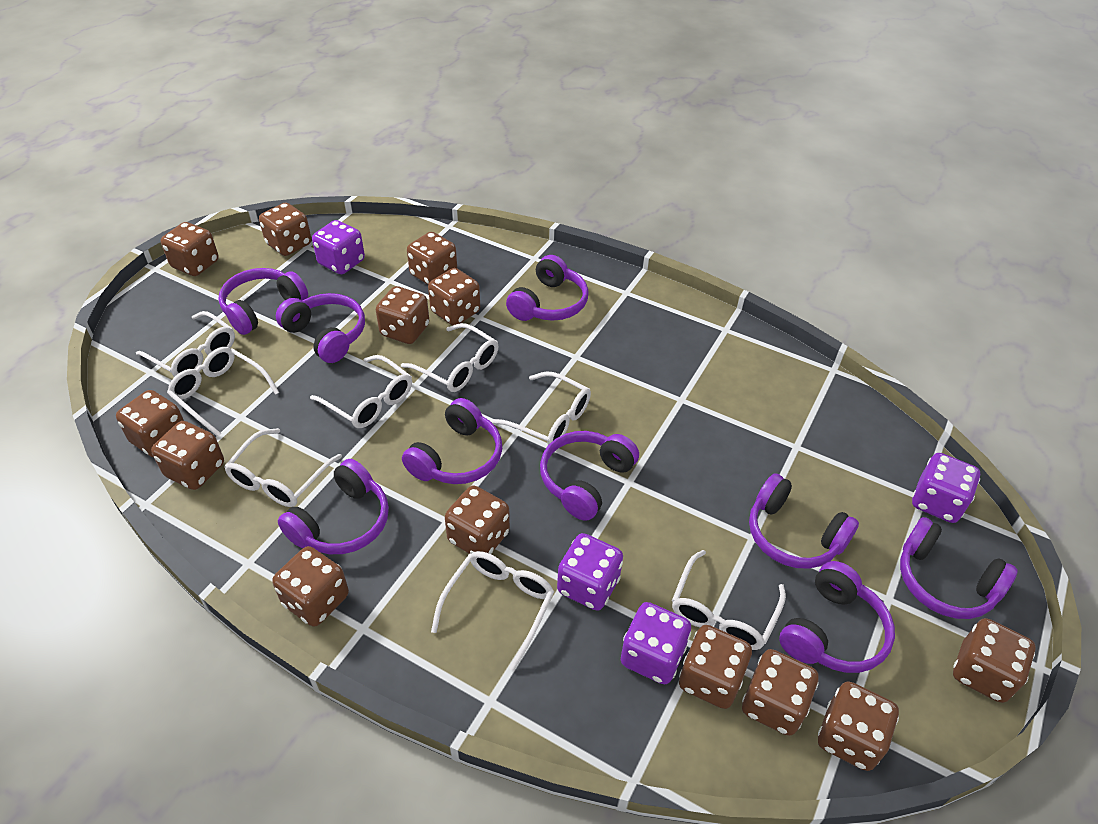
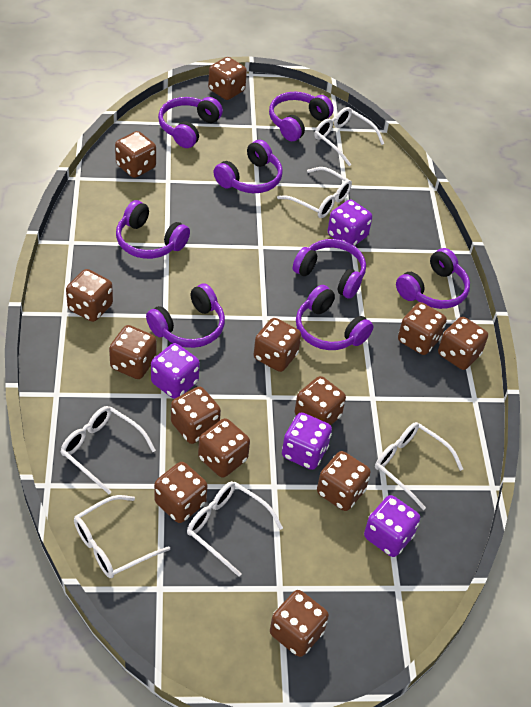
purple headphones: [219,268,308,335] [276,293,365,363] [278,459,389,554] [402,398,502,484] [506,255,589,321] [540,431,639,521] [749,473,859,569] [779,561,895,673] [900,517,1018,619] = 9 -> [116,200,190,259] [146,283,225,348] [158,97,223,148] [214,140,283,193] [269,92,334,141] [293,239,366,299] [296,285,373,350] [396,248,470,309] = 8
white glasses: [136,311,235,377] [167,347,279,437] [224,428,342,507] [310,355,412,428] [401,323,498,392] [431,551,554,671] [490,371,591,445] [672,550,786,650] = 8 -> [60,406,156,494] [74,495,170,578] [187,481,283,577] [277,167,352,218] [314,107,384,166] [375,422,463,510] = 6

